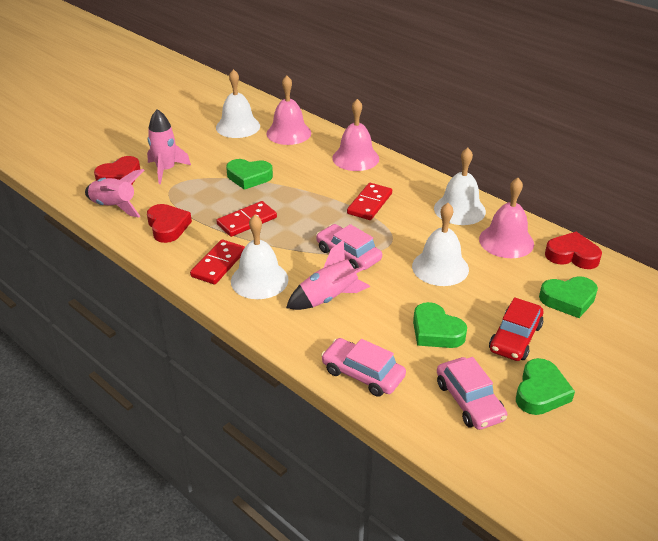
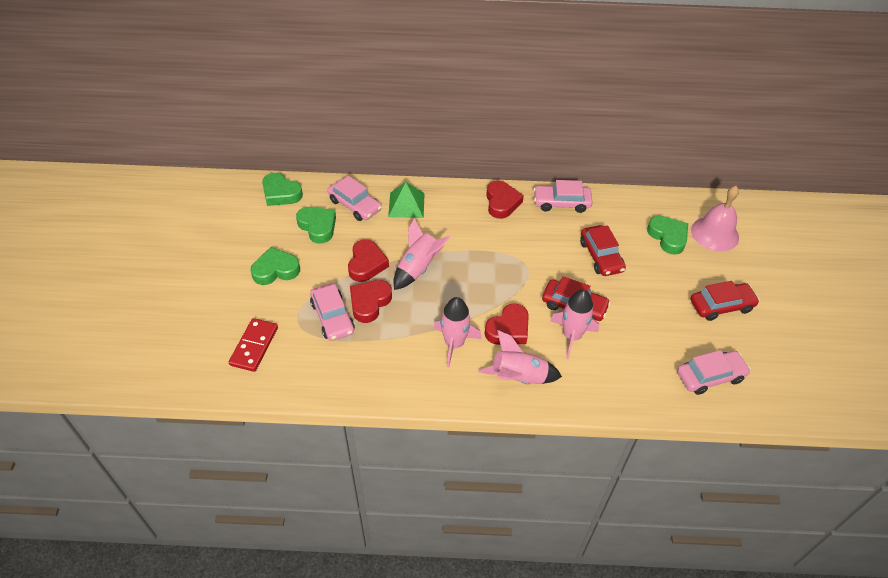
green pyramid: none = 0 -> [388,182,425,218] = 1
pink bell: [266,76,311,145] [332,99,379,171] [479,178,534,258] = 3 -> [691,186,739,252] = 1
pink car: [316,224,382,270] [321,338,406,397] [437,357,507,430] = 3 -> [310,283,355,341] [327,176,382,221] [534,180,593,213] [677,350,751,395] = 4
pink rocket: [85,169,145,217] [147,109,191,184] [286,240,370,310] = 3 -> [394,218,450,290] [434,297,482,367] [478,330,562,384] [550,289,599,359] = 4
red car: [489,297,543,361] = 1 -> [542,276,611,321] [580,225,626,276] [691,281,760,321] = 3
red domino: [190,239,245,284] [217,201,277,237] [347,183,392,220] = 3 -> [229,318,278,372] = 1
red heart: [94,156,140,184] [147,204,192,243] [545,232,602,269] = 3 -> [348,239,389,282] [350,280,392,323] [484,304,529,345] [486,181,524,219] = 4
white bell: [216,69,260,138] [231,215,289,299] [412,203,469,286] [434,148,486,225] = 4 -> none = 0

